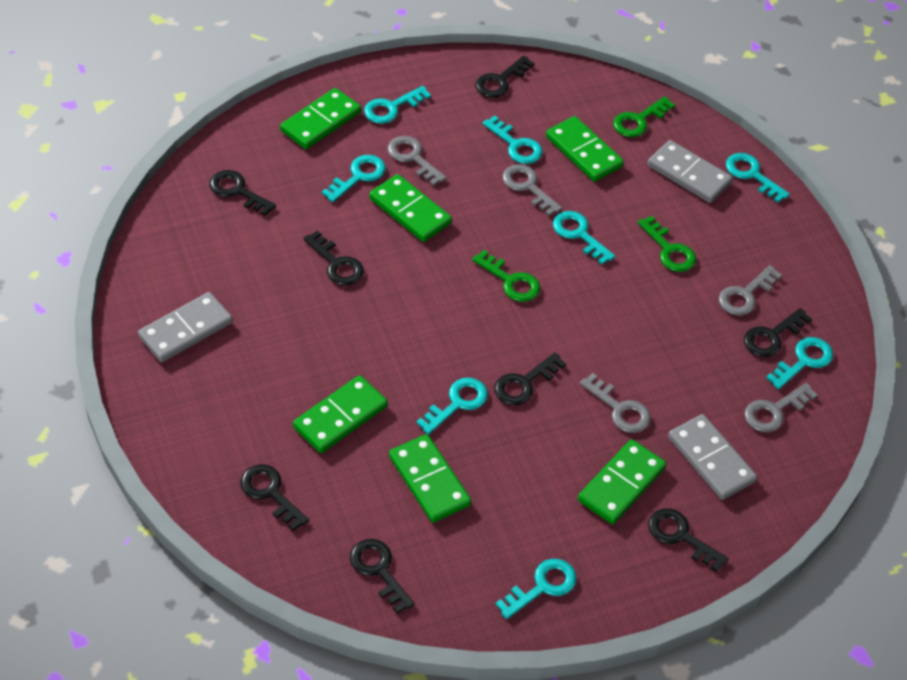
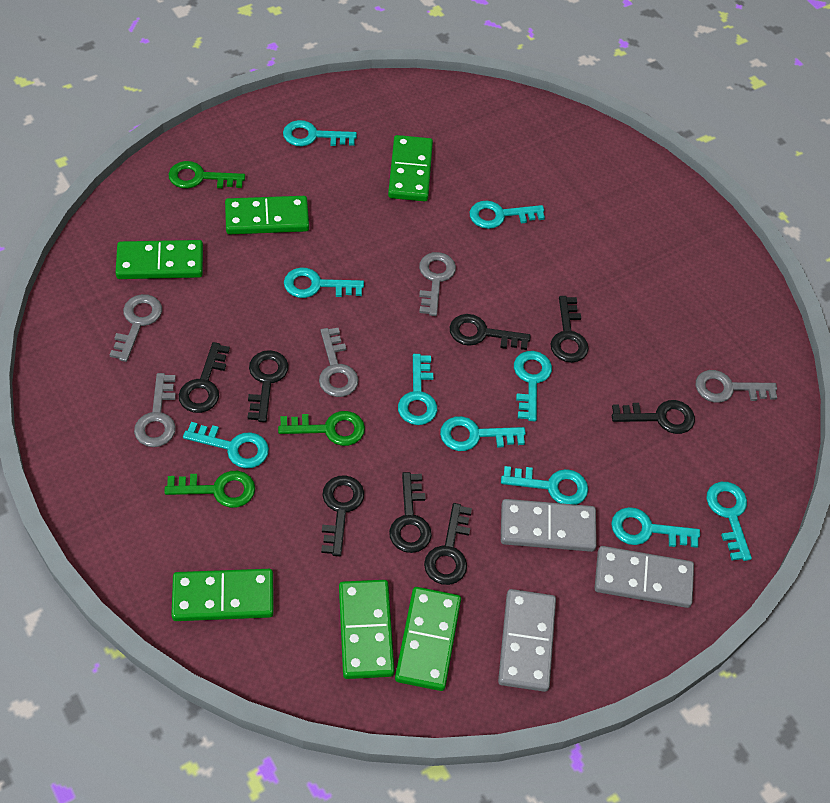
turquoise key: [322,155,386,202] [364,86,431,124] [416,378,488,435] [482,116,543,164] [495,559,577,619] [553,211,615,265] [726,153,790,203] [766,337,833,389] = 8 -> [183,422,269,468] [283,120,357,146] [284,268,364,298] [398,354,437,425] [440,416,526,451] [470,200,545,229] [501,466,588,505] [514,351,552,421] [611,507,700,548] [706,482,752,561] = 10

